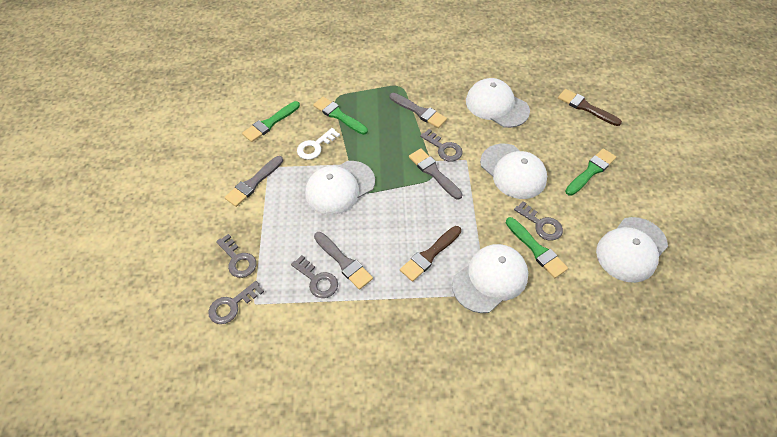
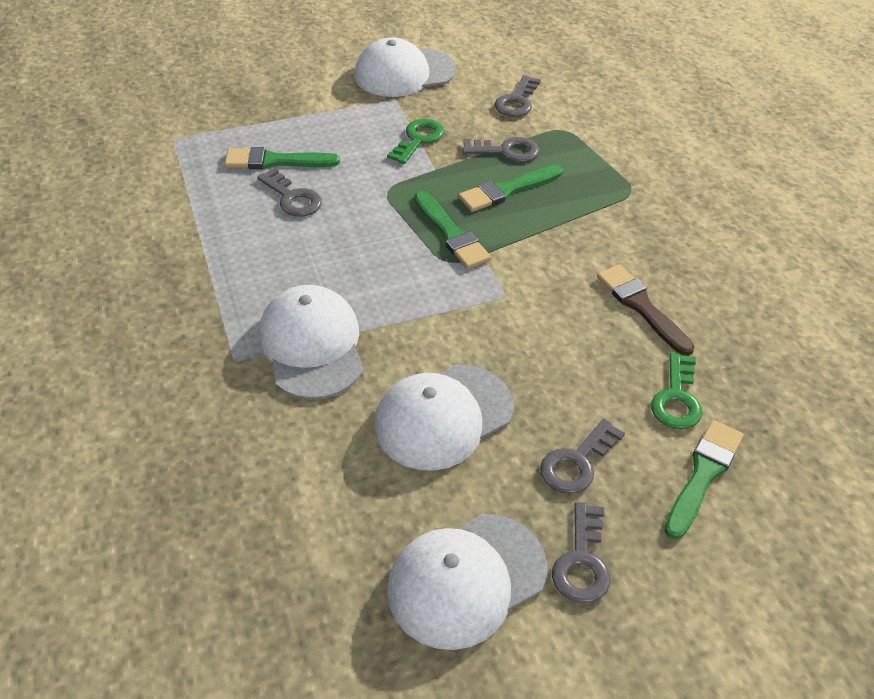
brown brush: [400,226,461,282] [558,89,622,126] = 2 -> [597,264,695,356] = 1
green key: none = 0 -> [387,119,444,164] [651,352,702,429] = 2
grey brush: [224,156,283,207] [314,232,373,290] [389,93,447,128] [409,149,462,200] = 4 -> none = 0
white cap: [305,161,375,215] [452,244,528,313] [466,78,530,128] [480,144,547,199] [596,217,668,283] = 5 -> [259,285,363,400] [355,37,456,97] [374,365,514,471] [387,514,547,650] = 4
white key: [297,128,340,160] = 1 -> none = 0

